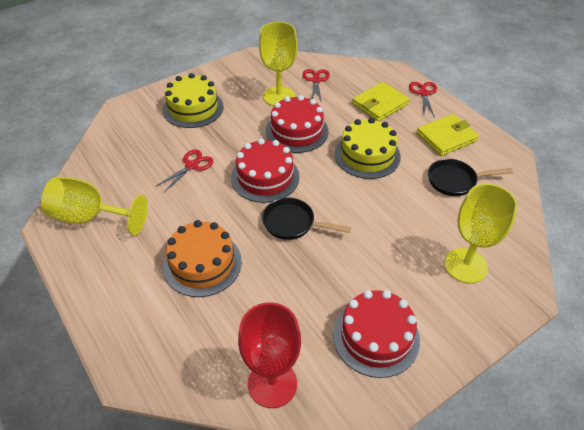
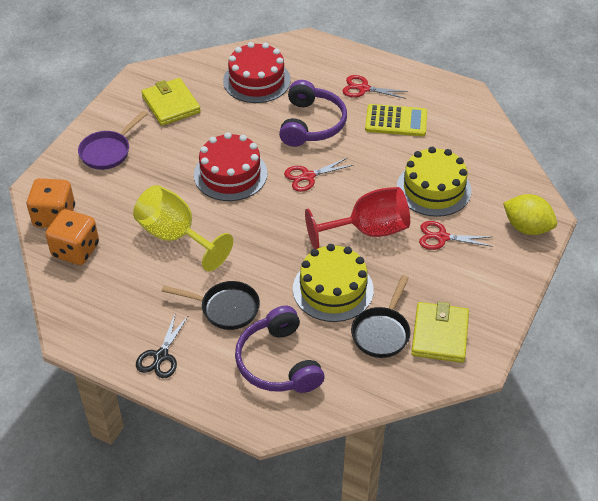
black scissors: none = 0 -> [136,312,189,378] = 1
orange cake: [163,220,242,297] = 1 -> none = 0
orange dice: none = 0 -> [27,178,75,228] [45,209,99,265] = 2
purple headphones: none = 0 -> [235,306,324,393] [279,80,347,147] = 2
purple pan: none = 0 -> [78,110,148,170] = 1
red cake: [231,138,299,203] [266,95,329,153] [333,290,420,378] = 3 -> [194,132,267,201] [223,42,291,103] = 2
yellow calculator: none = 0 -> [365,104,427,136] = 1
yellow goblet: [41,177,148,235] [259,22,298,106] [444,183,517,284] = 3 -> [133,185,233,271] = 1
yellow lemon: none = 0 -> [503,194,557,235] = 1

